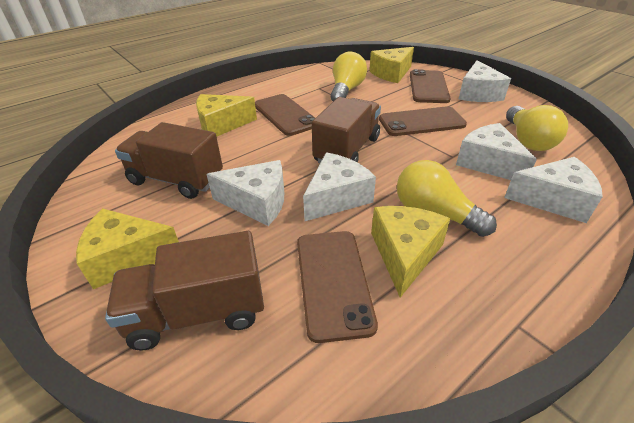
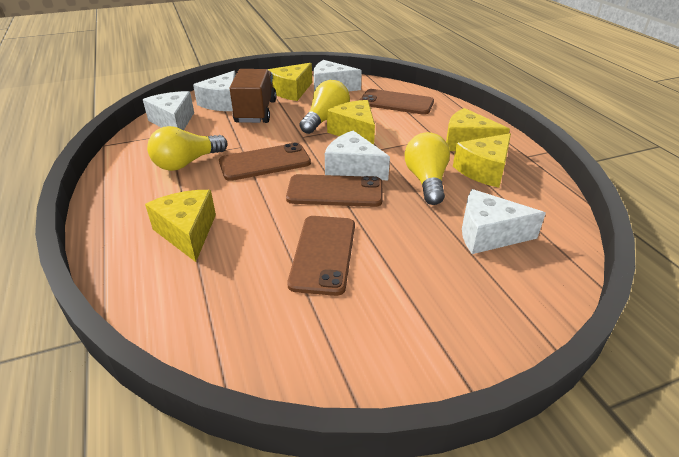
brown truck: [105,231,264,351] [115,122,223,199] [312,97,381,163] = 3 -> [230,69,276,123] = 1
yellow cheese: [76,208,179,289] [196,94,257,137] [369,47,414,83] [371,206,451,298] = 4 -> [145,190,216,262] [268,63,312,101] [327,100,375,145] [446,108,510,151] [453,133,511,188] = 5

